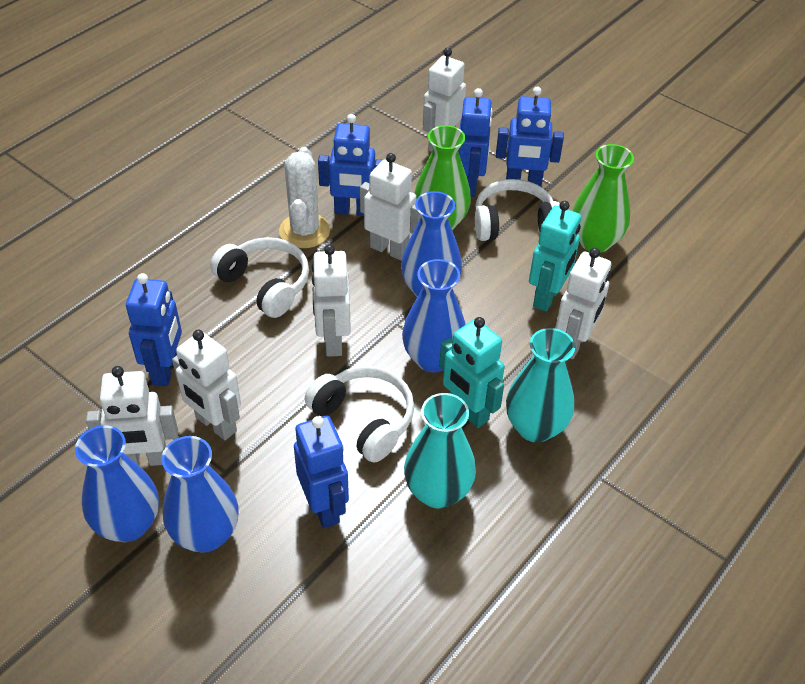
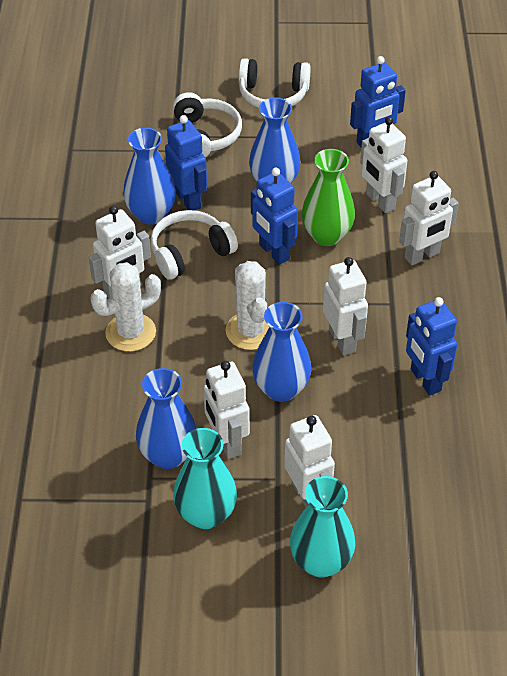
blue robot: [126,273,182,386] [294,416,349,528] [318,114,382,216] [458,88,493,197] [496,87,564,187] = 5 -> [165,115,207,211] [251,168,298,265] [350,56,406,147] [406,297,457,395] = 4
green vase: [414,125,471,230] [572,144,634,253] = 2 -> [302,149,355,246] = 1
turquoise robot: [439,317,505,428] [529,201,581,312] = 2 -> none = 0
white cactus: [279,147,330,248] = 1 -> [90,262,161,352] [226,261,269,350] = 2

